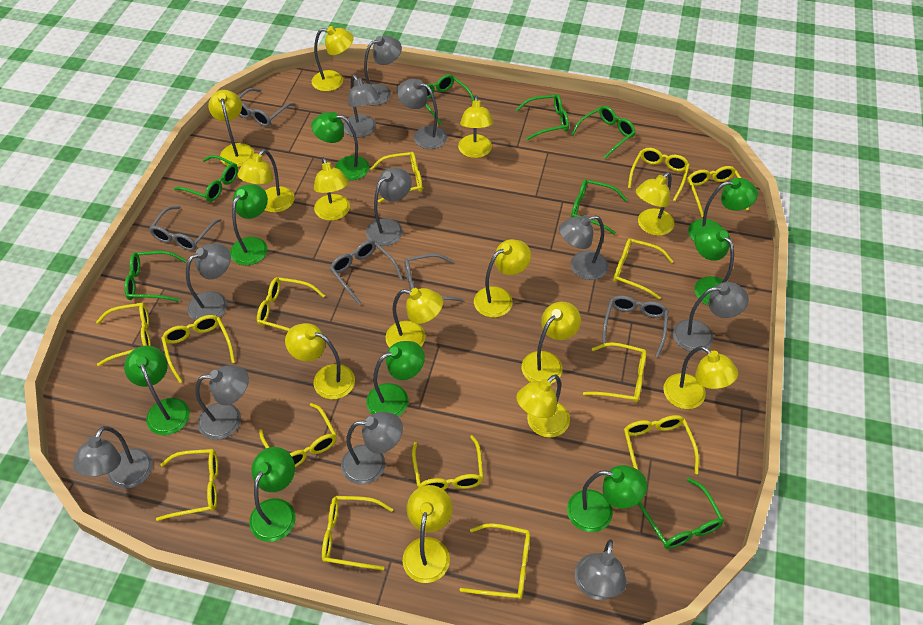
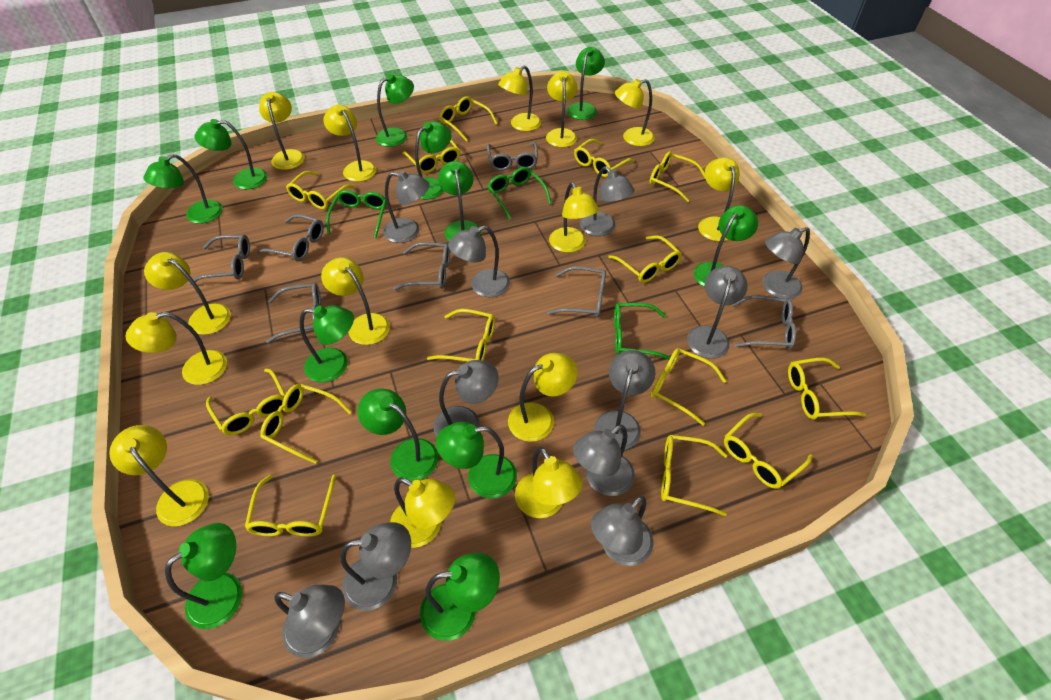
green glasses: [124,251,187,302] [174,155,238,202] [425,74,474,125] [516,94,569,140] [571,106,636,159] [571,179,627,235] [638,478,724,549] = 7 -> [326,190,387,238] [488,167,552,219] [614,303,670,360] = 3
green lamp: [124,346,190,435] [230,184,268,265] [249,447,296,542] [311,112,369,180] [366,341,425,416] [567,465,647,532] [688,178,758,242] [694,225,734,306] = 8 -> [143,154,223,224] [165,523,243,629] [195,119,268,189] [300,305,354,383] [357,388,438,481] [376,74,414,147] [415,121,451,200] [420,552,500,641] [436,422,517,499] [438,161,481,241] [567,47,605,120] [694,205,758,287] = 12
grey glasses: [149,206,221,251] [239,88,296,127] [330,240,403,305] [404,254,463,302] [602,295,668,357] = 5 -> [189,235,250,285] [257,214,324,261] [266,283,321,343] [393,242,450,290] [487,142,538,171] [547,266,606,318] [732,295,796,349] = 7
yellow lamp: [208,90,254,167] [237,149,294,213] [285,323,355,399] [312,26,354,91] [314,157,350,221] [385,288,443,347] [402,485,453,583] [458,95,493,158] [474,239,531,318] [516,374,570,438] [522,302,581,384] [636,172,674,236] [663,346,738,409] = 13 -> [109,425,209,526] [125,312,227,385] [144,252,231,335] [259,92,305,170] [321,257,390,345] [323,105,376,182] [390,477,455,548] [498,66,541,131] [508,353,578,442] [515,447,583,518] [546,71,578,148] [549,183,599,253] [615,79,655,146] [698,157,739,241] = 14

